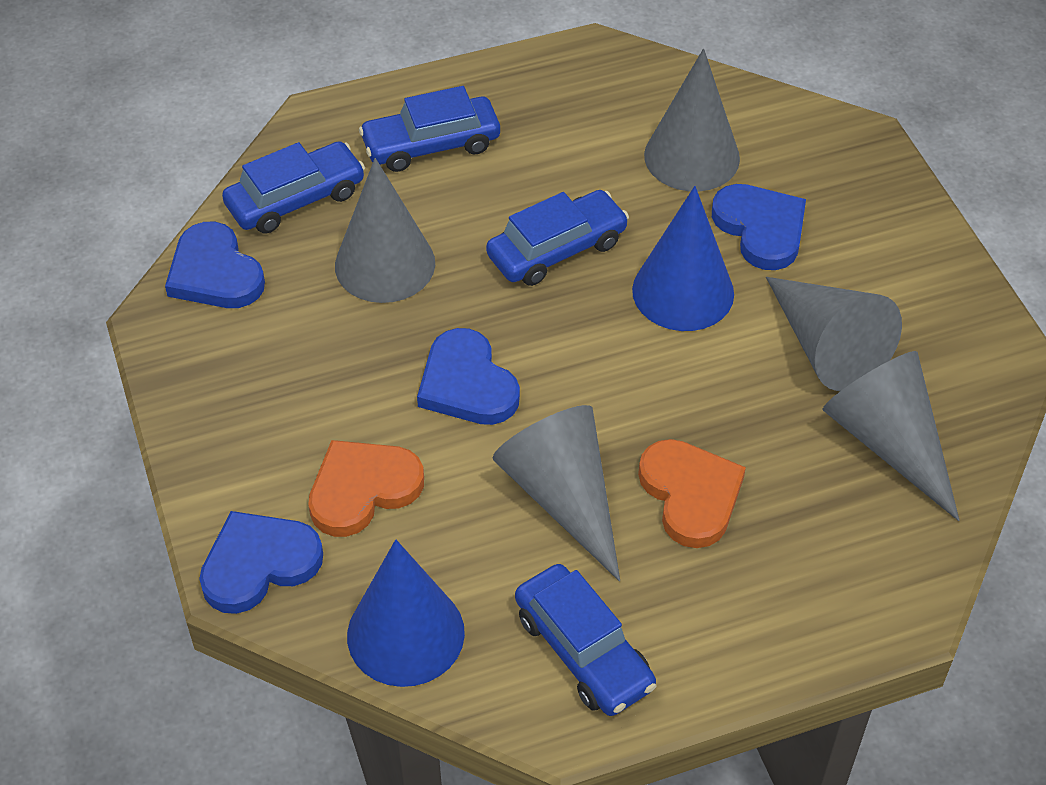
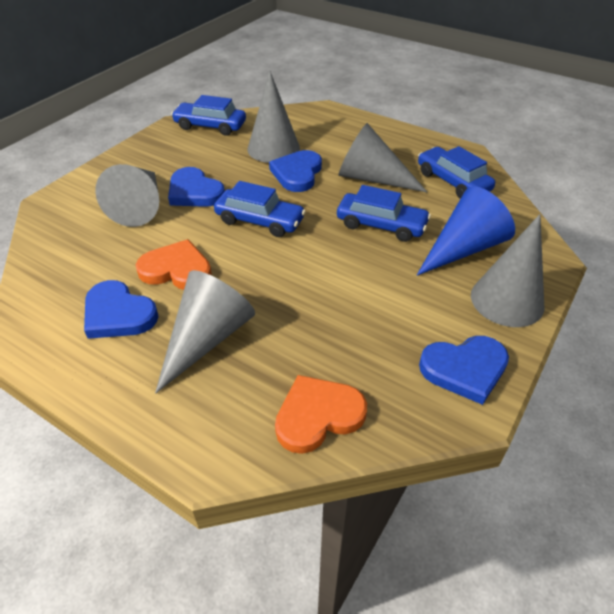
blue cone: [347,539,465,687] [632,186,734,331] = 2 -> [417,187,515,275] = 1

